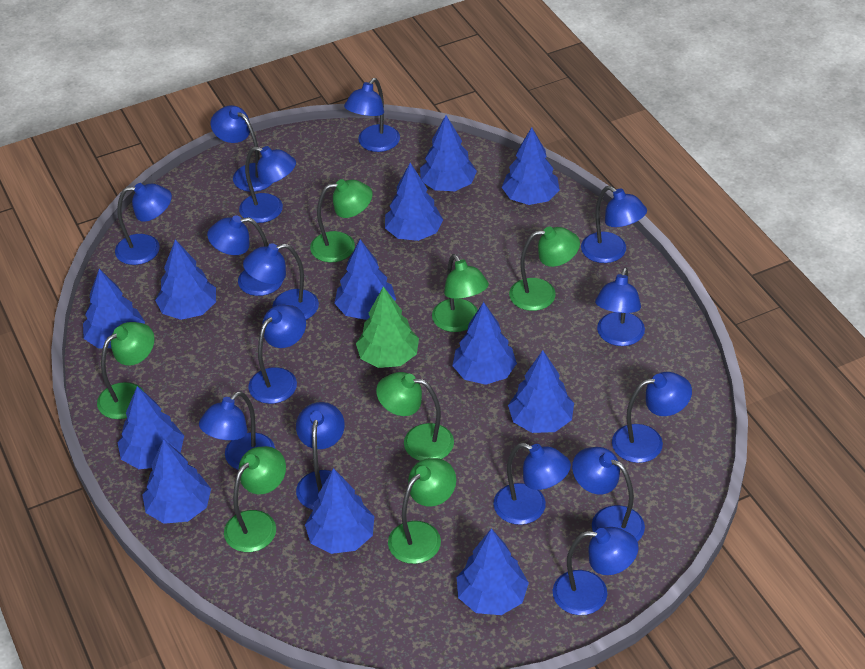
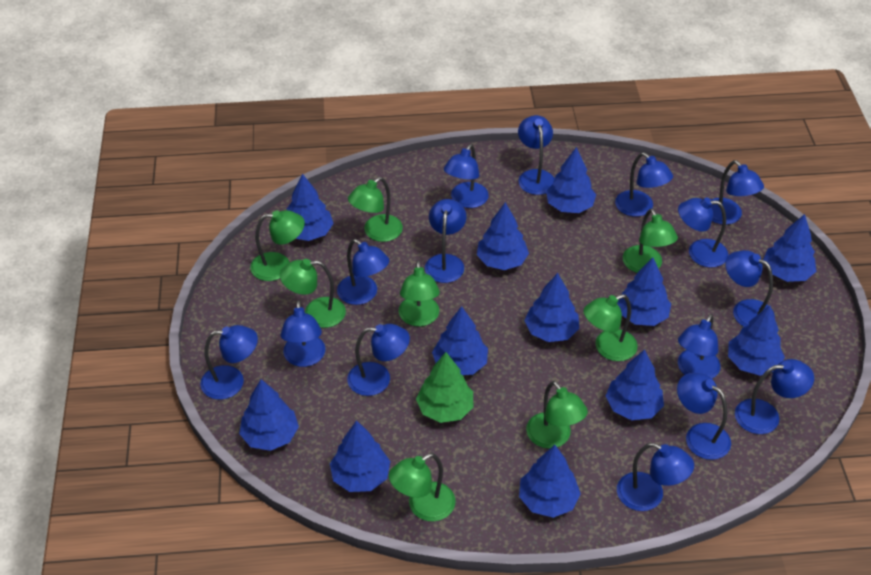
green lamp: [97,322,154,419] [224,446,286,552] [310,179,372,262] [376,372,454,461] [388,458,456,564] [432,254,489,332] [509,227,580,311] = 7 -> [250,210,305,281] [280,259,346,328] [348,177,403,242] [389,453,455,521] [398,260,440,326] [526,381,588,449] [583,294,638,361] [623,209,678,273] = 8

